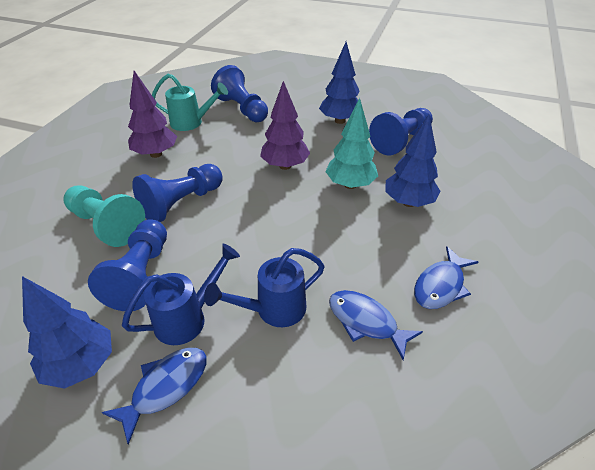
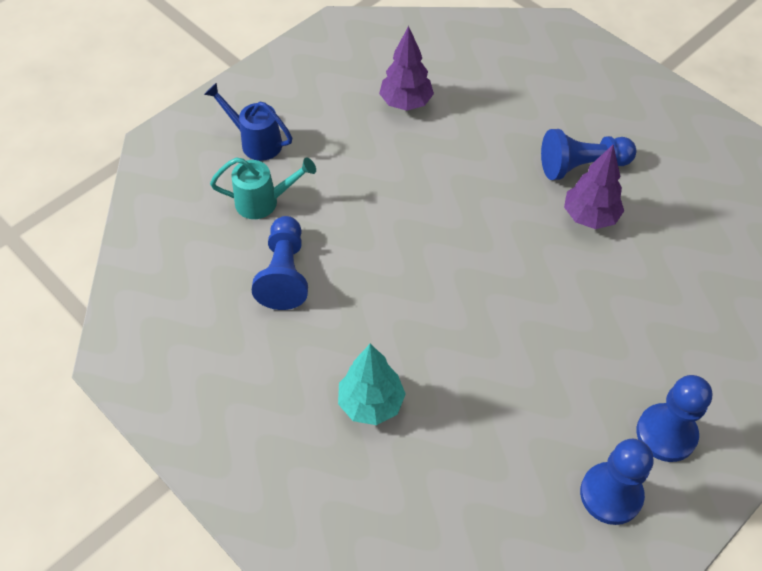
blue fish: [101,348,207,445] [329,290,423,360] [414,246,478,309] = 3 -> none = 0
blue tree: [22,276,112,389] [319,42,360,124] [385,115,441,207] = 3 -> none = 0
blue watering can: [122,244,240,345] [204,248,324,327] = 2 -> [204,83,292,161] = 1
turquoise pawn: [63,186,145,247] = 1 -> none = 0

